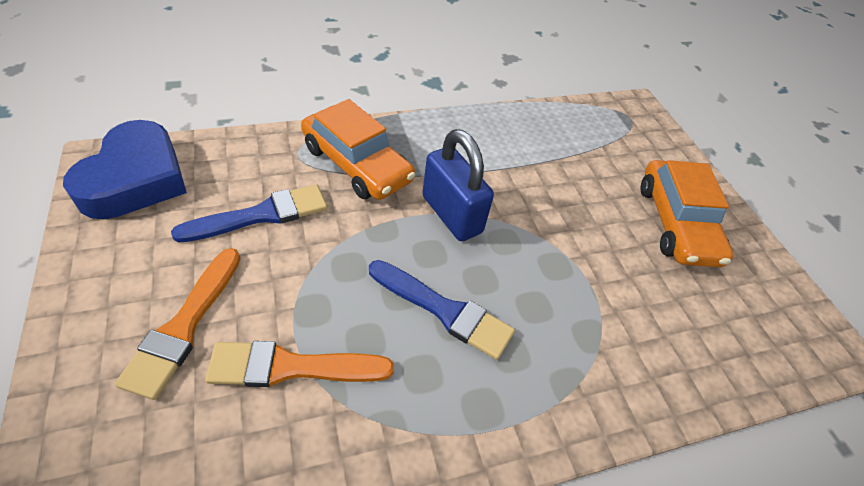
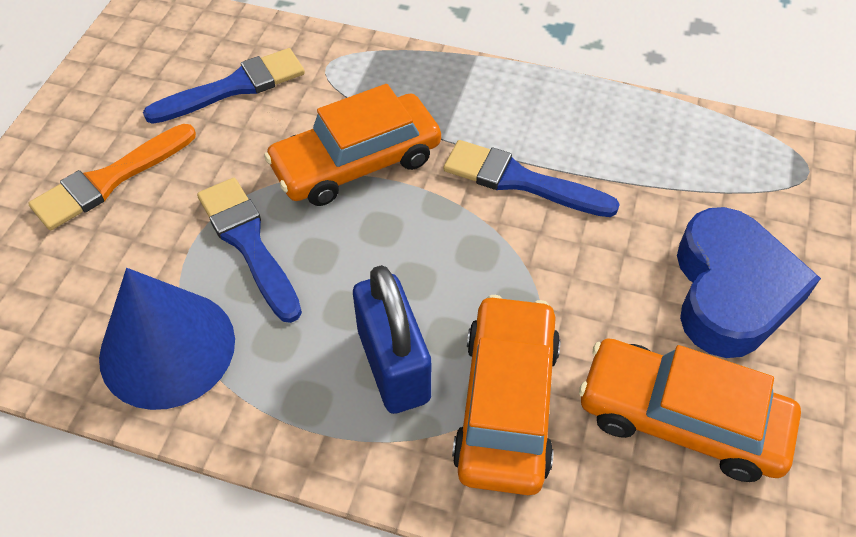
blue brush: [171,184,327,242] [369,260,515,360] = 2 -> [143,48,305,124] [197,178,302,323] [444,140,620,217] = 3
blue cone: none = 0 -> [99,268,235,410] = 1
orange brush: [115,248,240,400] [205,341,394,387] = 2 -> [28,124,196,230] = 1
orange car: [301,99,415,200] [641,160,734,267] = 2 -> [264,84,441,206] [452,295,560,495] [579,338,801,482] = 3

